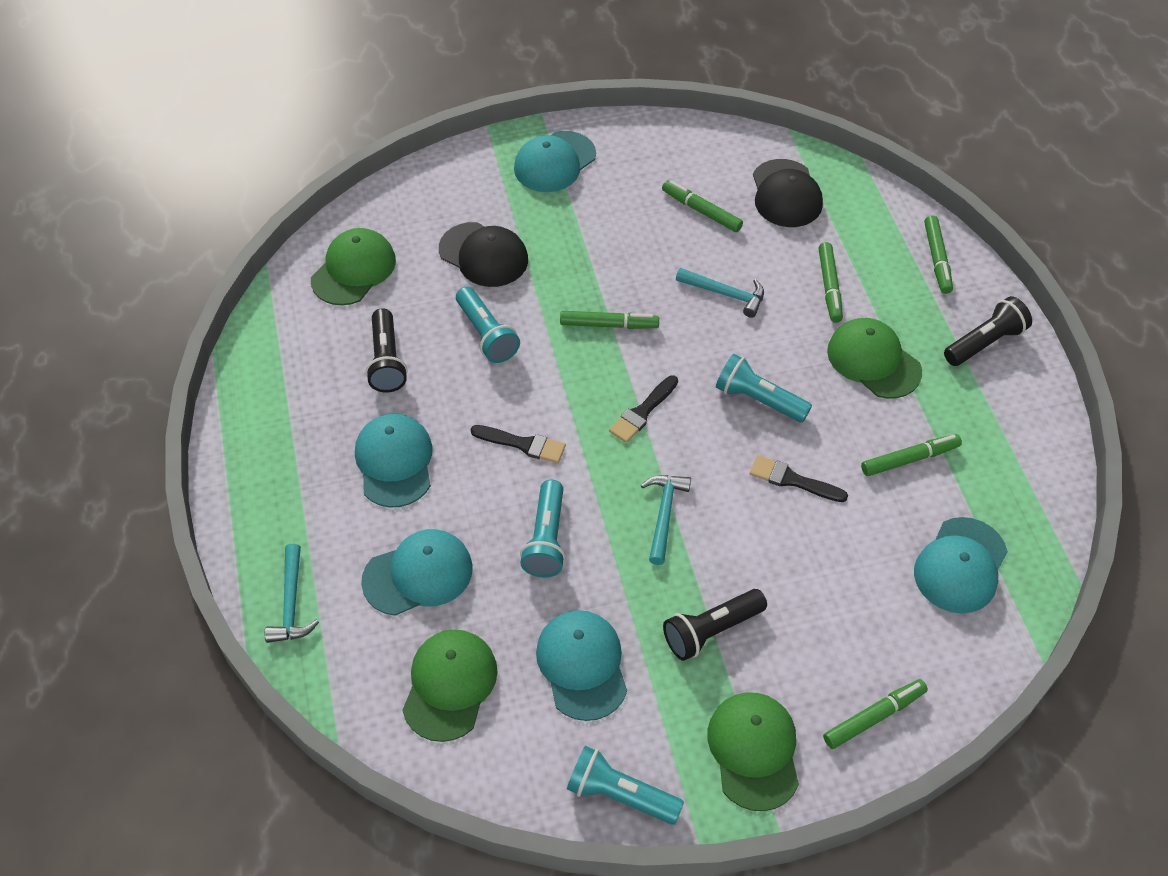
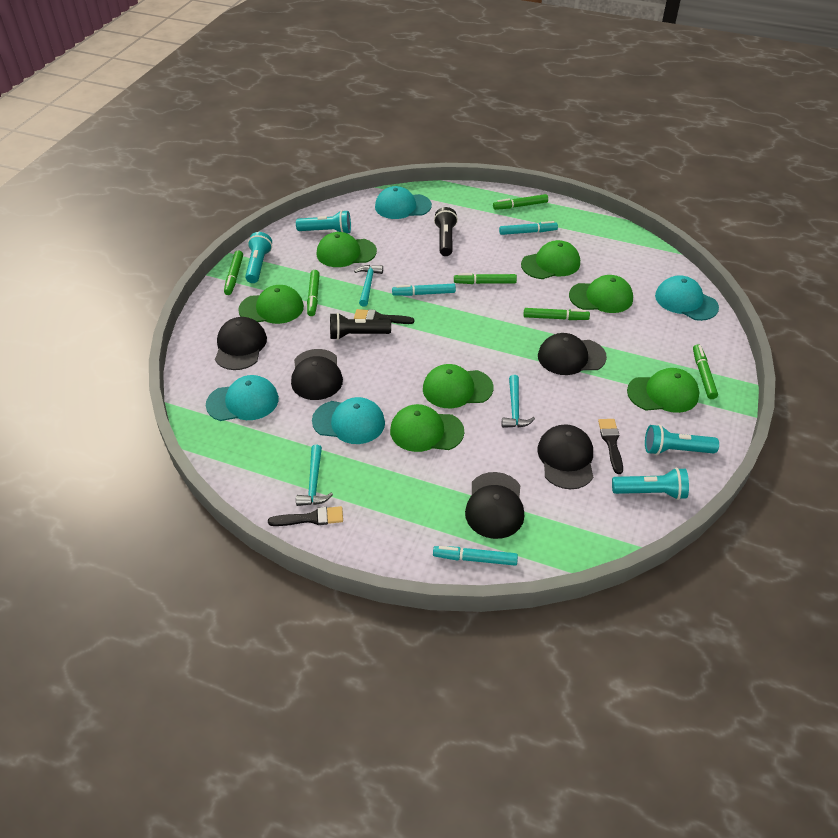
black cap: [439,222,528,287] [753,159,823,227] = 2 -> [215,317,267,370] [291,349,343,400] [465,472,524,539] [537,424,593,489] [538,333,607,375] = 5
black flashlight: [366,308,408,393] [663,589,767,661] [944,296,1032,366] = 3 -> [330,313,391,340] [434,207,458,256] = 2
green cap: [311,228,396,305] [402,629,498,742] [707,692,799,811] [827,318,922,399] = 4 -> [238,285,304,324] [317,232,377,267] [390,404,464,452] [423,364,493,408] [521,240,580,279] [569,275,633,313] [627,368,699,413] = 7
turquoise cap: [355,414,433,507] [361,529,473,616] [514,131,596,192] [536,610,627,721] [914,517,1008,613] = 5 -> [206,375,279,421] [312,397,385,444] [375,186,432,219] [655,275,719,321] = 4
turquoise marker: none = 0 -> [392,284,456,296] [433,546,518,566] [499,221,558,235] = 3

